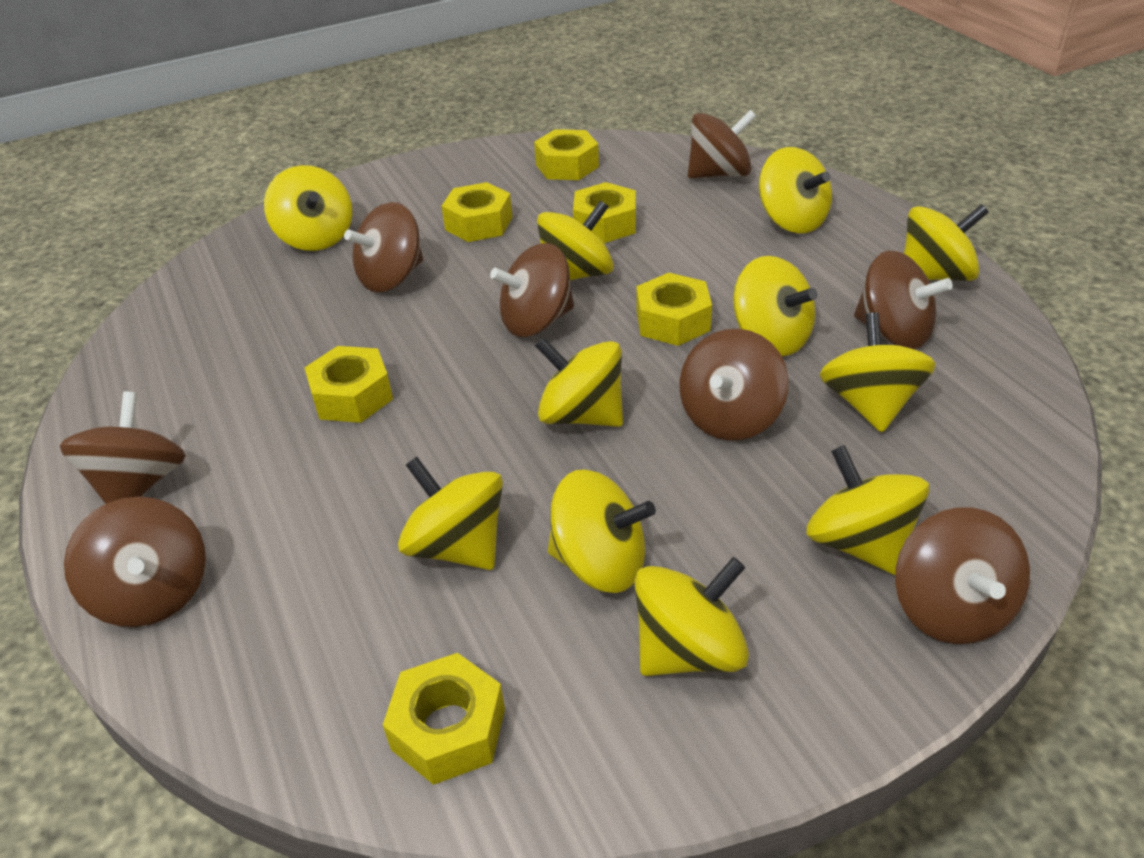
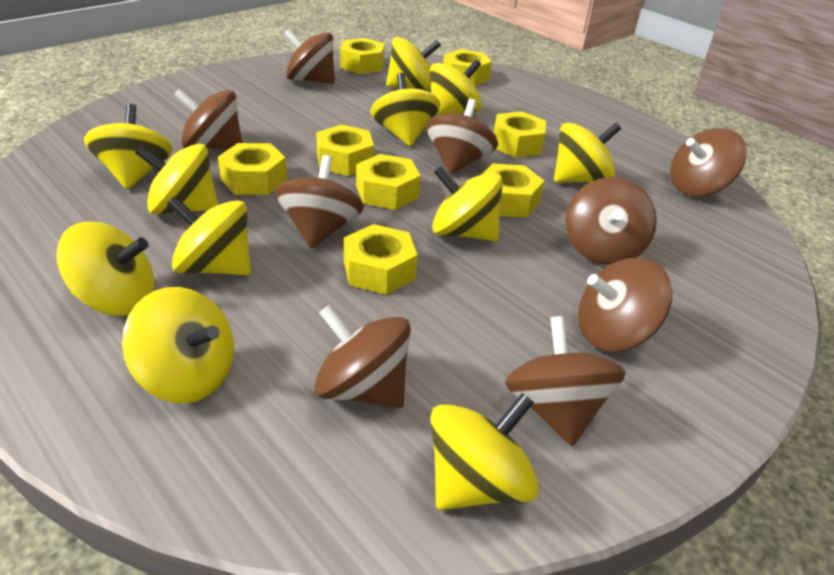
brown spinning top: [60,391,186,504] [64,497,206,627] [344,202,423,292] [490,243,574,337] [680,329,788,440] [688,110,757,178] [854,251,953,349] [895,507,1030,644] = 8 -> [174,88,242,150] [275,155,364,249] [284,28,335,84] [314,305,411,408] [426,99,498,174] [505,316,626,446] [566,177,657,265] [578,258,672,352] [670,128,747,196] = 9
yellow nut: [305,346,393,423] [383,653,505,785] [441,182,512,242] [534,129,599,180] [573,182,636,243] [636,273,712,346] = 6 -> [218,143,287,195] [316,125,374,176] [340,38,384,74] [344,224,418,295] [356,154,421,210] [443,49,492,86] [481,164,544,218] [494,111,546,158] = 8

